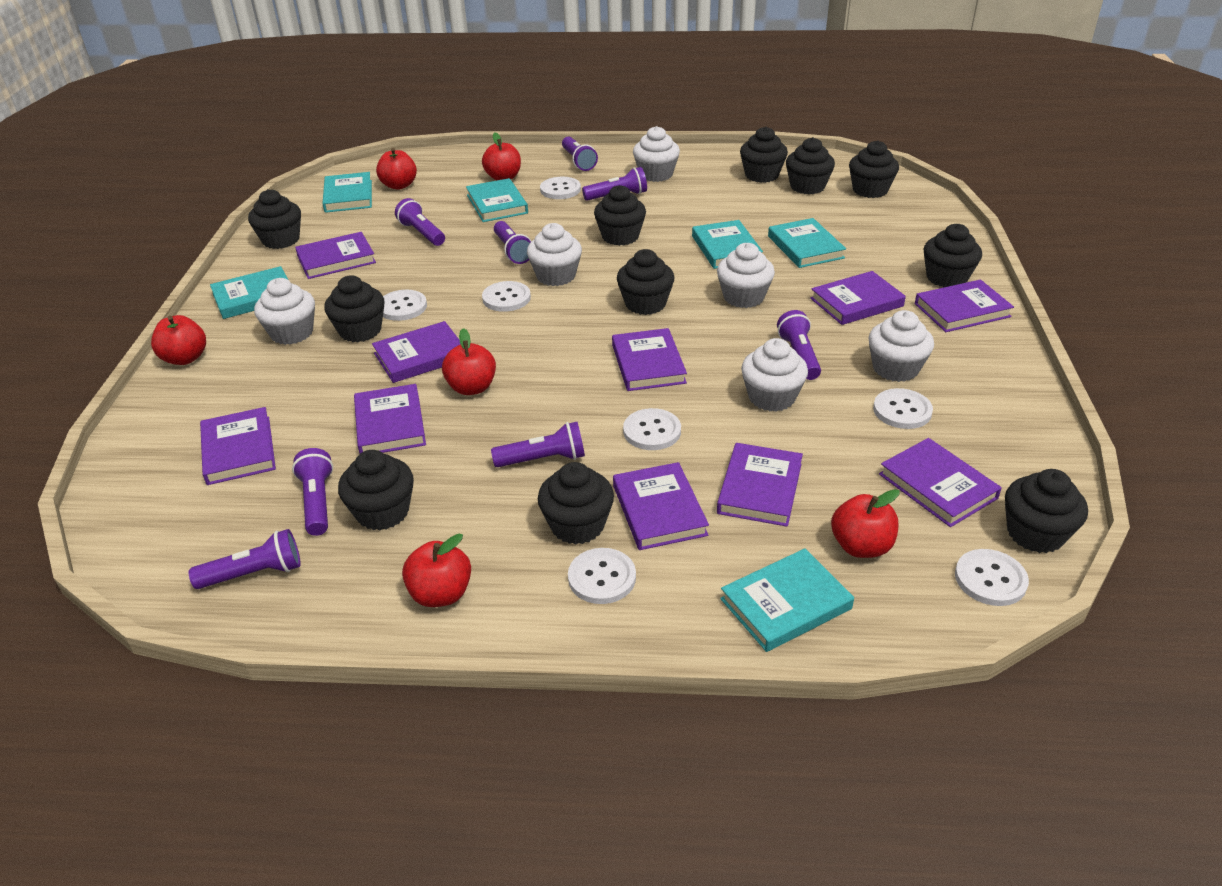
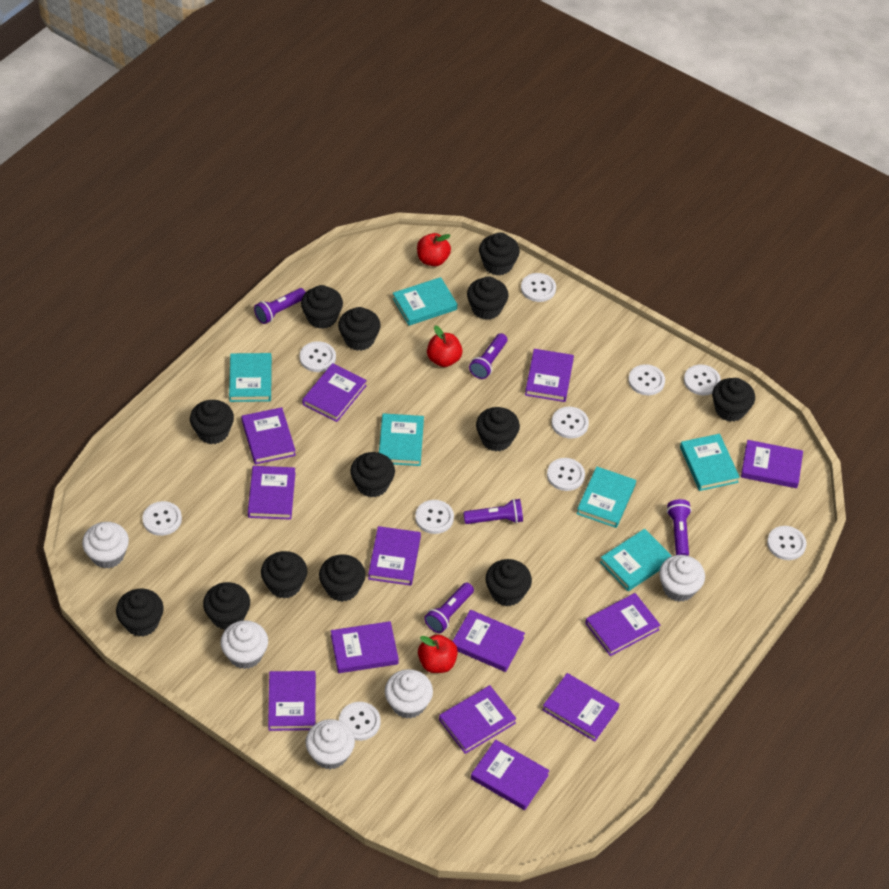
black cupcake: [248,189,301,249] [324,275,385,342] [338,450,414,530] [538,462,614,545] [594,185,646,246] [617,249,674,315] [740,127,788,183] [786,137,835,194] [849,140,899,198] [924,224,982,287] [1005,469,1088,553] = 11 -> [116,589,164,637] [190,400,234,444] [203,582,250,630] [261,551,307,599] [301,285,343,329] [319,554,366,602] [338,307,381,351] [350,452,395,498] [467,276,509,320] [476,407,520,451] [479,232,520,276] [486,559,532,606] [712,378,755,422] = 13
purple book: [200,407,276,485] [295,232,376,279] [354,384,426,454] [372,321,460,383] [612,328,687,391] [613,462,709,550] [717,443,803,527] [810,271,906,325] [879,438,1002,527] [915,280,1014,332] = 10 -> [242,407,296,464] [248,466,295,520] [268,671,316,731] [302,363,367,422] [331,621,399,673] [368,526,421,586] [439,685,517,754] [453,610,525,672] [471,739,550,810] [525,349,574,402] [542,673,619,742] [585,593,660,656] [741,440,803,488] = 13
purple flashlight: [189,529,301,589] [292,448,333,536] [395,198,445,246] [491,422,585,467] [494,221,532,264] [562,137,598,171] [582,167,647,201] [777,310,821,380] = 8 -> [254,288,306,324] [424,583,474,633] [463,499,523,524] [469,333,507,379] [667,499,692,556] = 5
red apple: [151,315,206,365] [376,148,417,190] [402,534,471,607] [442,328,496,395] [482,132,521,180] [831,489,900,558] = 6 -> [417,233,451,266] [418,634,458,673] [427,326,463,367] = 3
white button: [383,290,427,321] [482,281,531,312] [540,176,581,199] [568,548,636,604] [623,408,681,450] [873,388,933,429] [955,549,1029,606] = 7 -> [142,501,182,536] [300,341,336,372] [339,702,380,741] [415,500,454,534] [521,273,556,302] [547,458,585,491] [552,407,589,439] [628,364,665,395] [684,365,721,395] [767,526,807,560] = 10
white cupcake: [254,278,315,345] [527,223,582,286] [633,126,680,182] [717,243,775,308] [741,338,808,412] [868,310,934,382] = 6 -> [82,522,129,569] [220,620,268,669] [306,719,355,770] [385,669,433,719] [659,555,705,602] = 5

